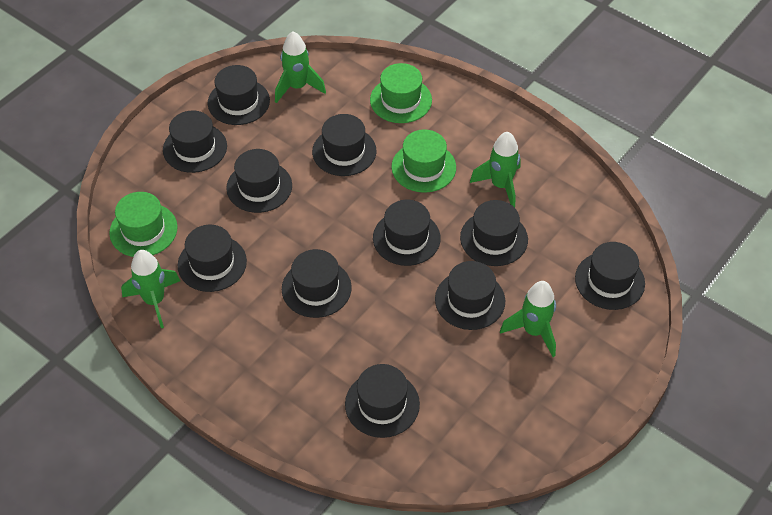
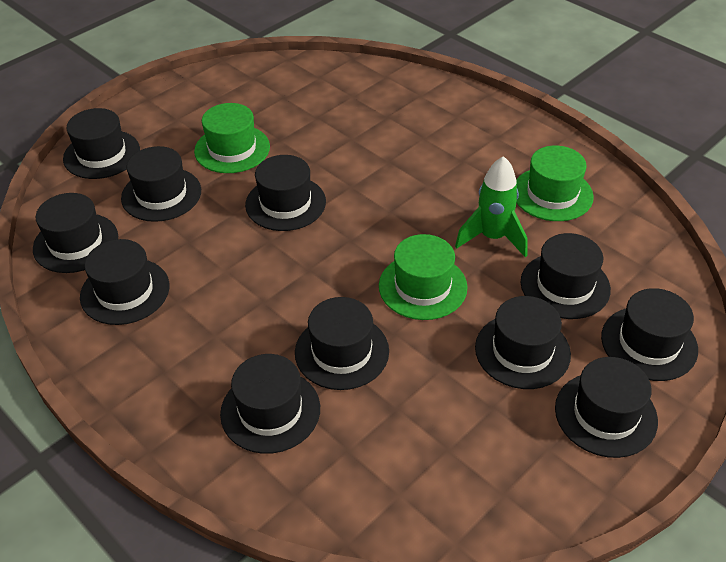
green rocket: [121,250,180,328] [275,31,326,103] [470,132,521,208] [500,281,556,357] = 4 -> [455,156,528,257] = 1

